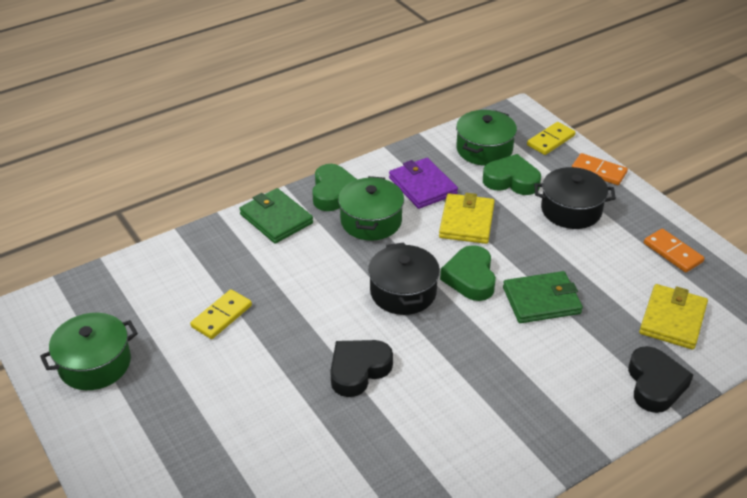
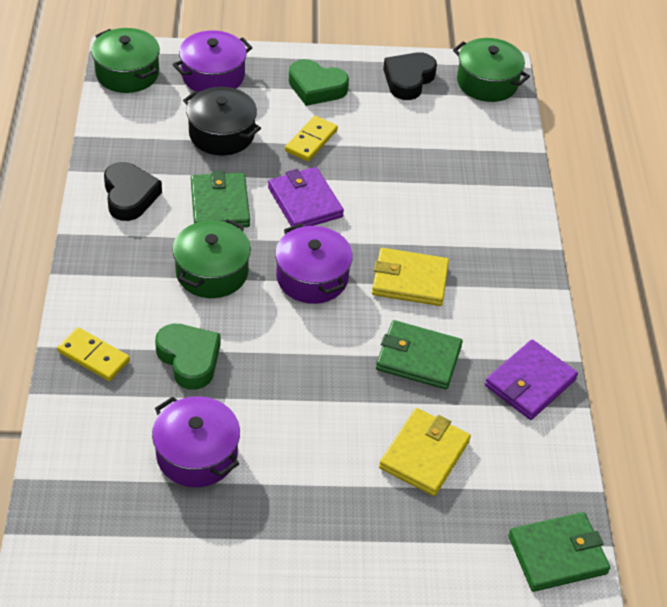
black pot: [368,243,440,315] [534,167,616,229] = 2 -> [183,87,261,155] = 1
green heart: [312,164,357,211] [440,245,496,301] [483,154,541,195] = 3 -> [155,324,220,390] [289,59,349,106] = 2
green wallet: [239,188,313,243] [503,271,583,323] = 2 -> [191,170,250,227] [376,320,463,389] [508,512,610,592] = 3
orange domino: [572,153,628,185] [644,229,705,273] = 2 -> none = 0
purple pot: none = 0 -> [152,396,240,487] [173,30,253,92] [275,223,353,304] = 3
purple wallet: [389,158,458,209] = 1 -> [268,167,344,227] [485,340,578,420] = 2

